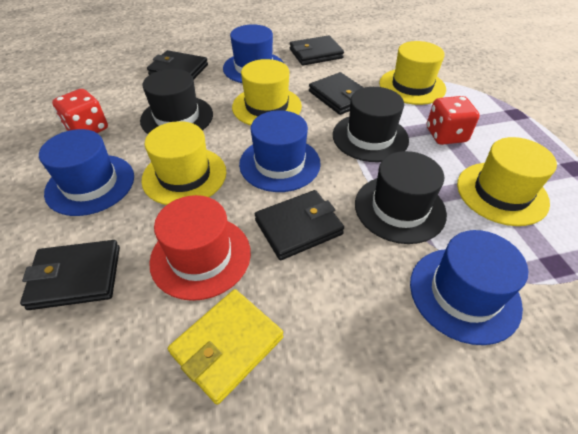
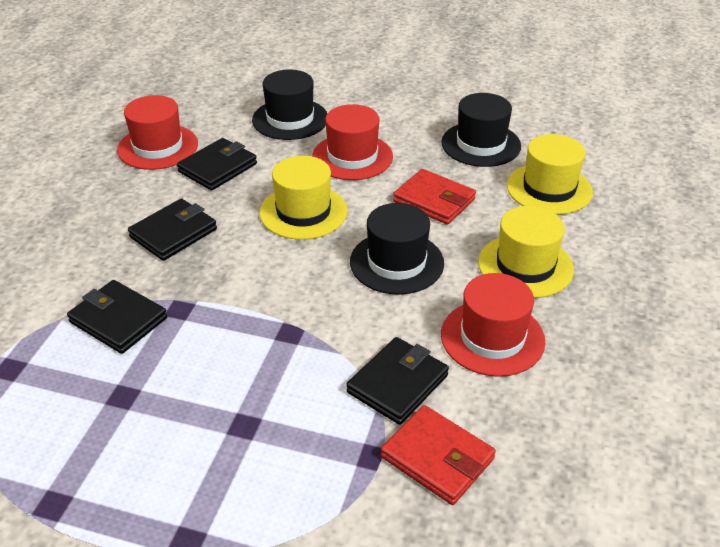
black wallet: [20,240,120,310] [147,50,208,79] [255,190,344,260] [290,35,344,65] [309,72,364,115] = 5 -> [67,280,167,354] [128,198,217,261] [177,138,257,191] [346,337,449,425] = 4
blue hat: [39,129,134,216] [223,24,283,83] [239,110,321,192] [410,230,528,345] = 4 -> none = 0
red dice: [52,89,108,133] [427,96,480,145] = 2 -> none = 0
red hat: [149,195,251,301] = 1 -> [117,95,198,170] [312,104,393,180] [441,273,545,377] = 3
red wallet: none = 0 -> [381,405,496,505] [393,169,476,225] = 2
yellow hat: [141,121,227,205] [232,59,302,126] [379,41,446,105] [457,137,557,226] = 4 -> [259,156,347,240] [478,206,574,298] [507,134,593,215] = 3
yellow wallet: [168,289,283,405] = 1 -> none = 0

